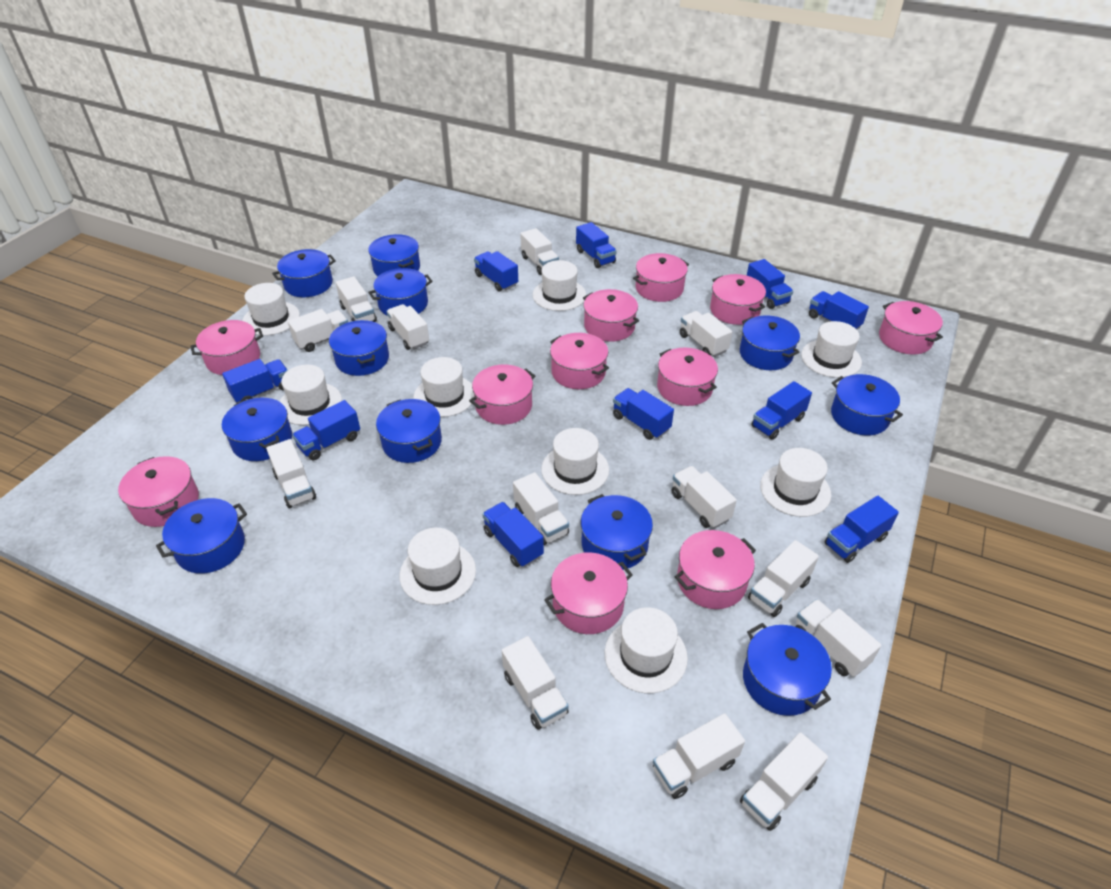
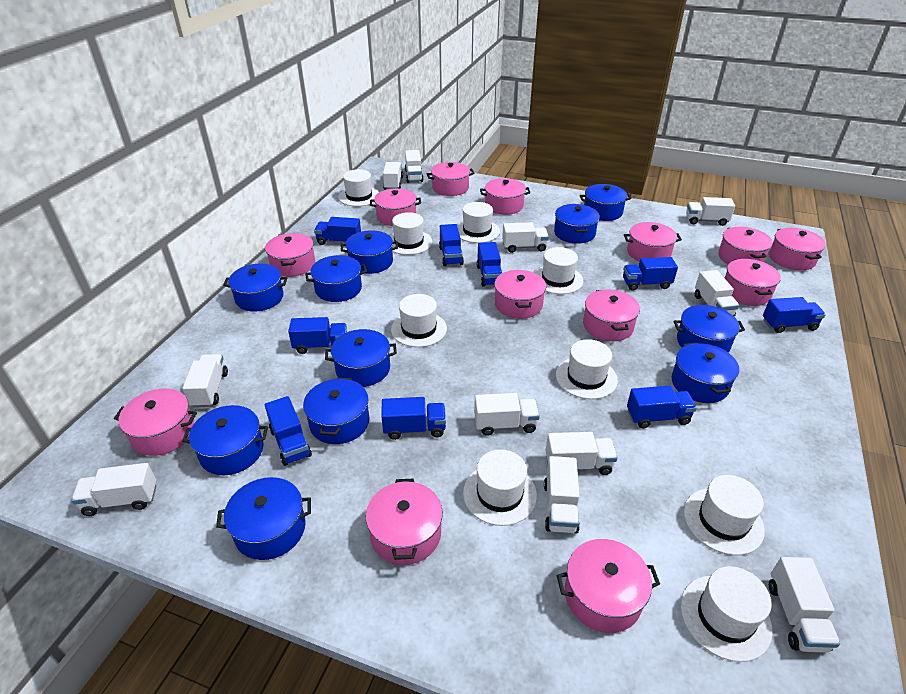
blue truck: [222,359,288,403] [292,400,360,460] [474,251,518,291] [482,502,544,567] [576,222,617,268] [613,388,674,440] [747,259,793,309] [751,381,812,440] [809,291,869,330] [824,496,899,563] = 10 -> [265,396,312,466] [288,317,347,354] [314,217,361,245] [381,397,446,440] [439,224,464,266] [477,242,502,287] [623,257,678,291] [627,386,697,428] [763,297,826,333] = 9
pink pot: [118,456,199,527] [190,320,263,375] [469,364,535,425] [544,552,633,634] [550,333,609,389] [583,289,639,342] [633,253,689,302] [657,348,718,406] [675,530,756,609] [710,274,766,325] [879,301,943,354] = 11 -> [114,389,197,456] [265,233,315,277] [366,479,443,565] [370,188,421,226] [427,162,475,196] [480,178,530,215] [494,270,546,319] [557,539,660,633] [583,289,640,341] [624,222,682,262] [718,227,773,264] [725,259,781,306] [769,228,826,271] = 13
white truck: [266,439,316,508] [288,309,348,352] [336,276,377,322] [386,304,429,350] [502,636,569,730] [513,472,569,545] [520,228,559,275] [653,713,745,799] [671,466,737,528] [680,311,732,357] [740,732,828,831] [748,540,819,617] [795,599,881,677] = 13 -> [71,463,156,516] [182,354,228,408] [383,162,403,190] [405,150,424,183] [474,393,540,436] [502,222,549,253] [544,456,580,534] [545,432,618,475] [686,197,735,226] [695,270,739,316] [769,557,840,653] = 11

